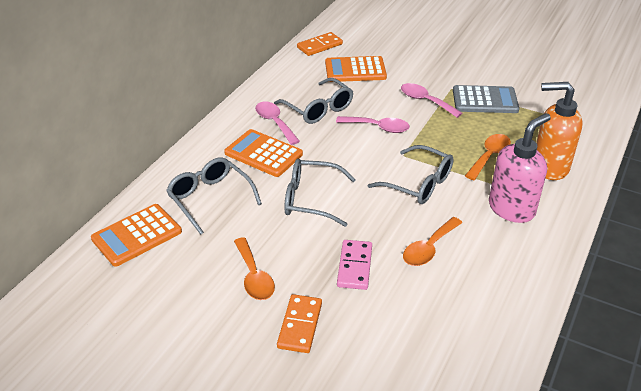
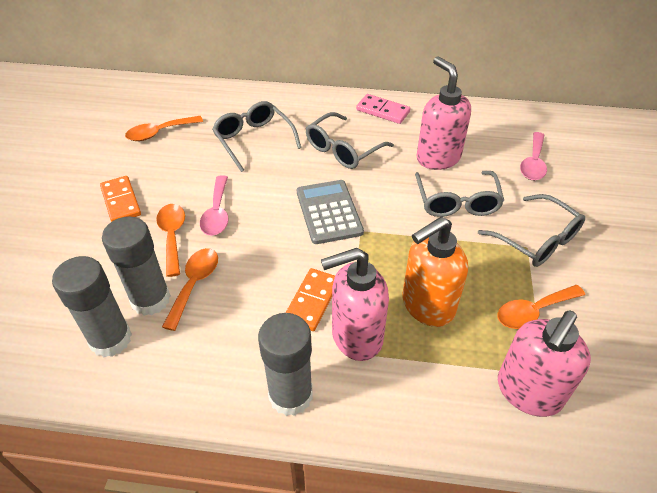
grey glue stick: none = 0 -> [52,256,132,357] [102,217,171,316] [258,313,313,416] = 3
orange calculator: [91,204,182,267] [224,129,303,177] [325,56,387,82] = 3 -> none = 0
orange spoon: [234,237,275,300] [403,217,462,266] [465,134,511,180] = 3 -> [125,116,203,141] [156,204,185,277] [162,248,218,331] [497,285,585,329] = 4
pink soap dispenser: [489,113,551,223] = 1 -> [321,248,389,361] [417,56,471,170] [498,310,591,417] = 3
pink spoon: [255,101,300,145] [336,116,410,133] [401,83,462,118] = 3 -> [200,175,228,236] [520,132,547,180] = 2

